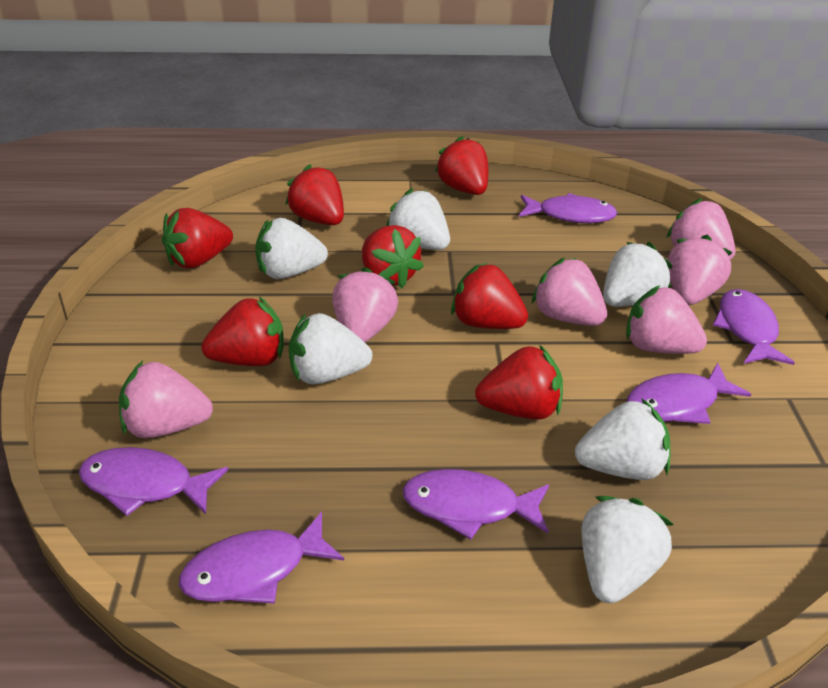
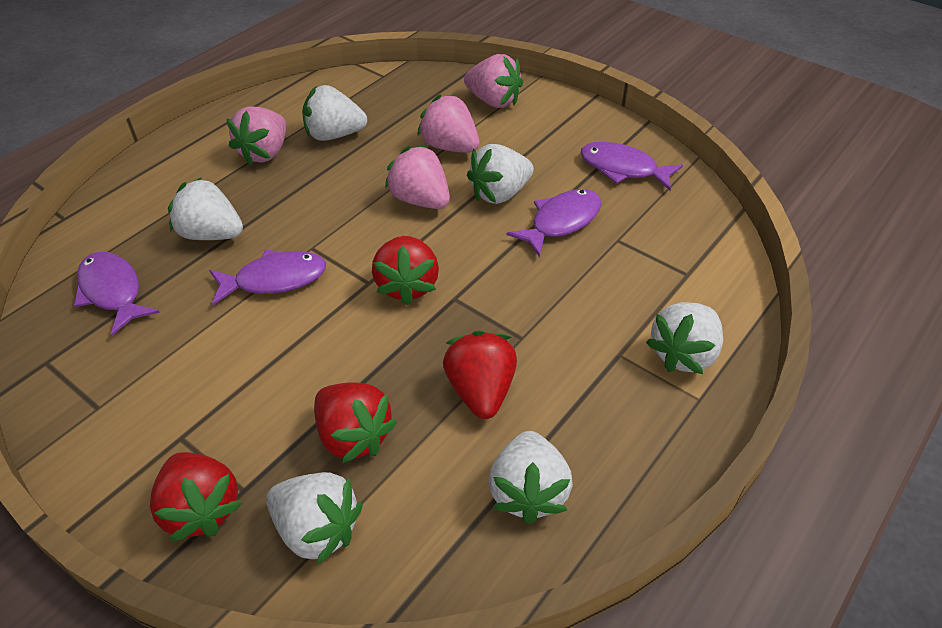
pink strawberry: [119,361,213,438] [332,267,398,342] [532,258,607,326] [626,285,707,354] [667,198,736,260] [667,235,733,305] = 6 -> [227,106,286,165] [385,145,450,209] [417,94,479,153] [464,54,523,108] = 4
purple fish: [79,447,228,516] [179,512,344,604] [402,469,549,540] [519,193,617,223] [627,363,751,424] [713,289,795,365] = 6 -> [74,252,160,335] [209,249,326,305] [507,189,601,257] [581,142,683,190] = 4
red strawberry: [162,208,233,268] [201,297,284,366] [285,164,344,225] [362,225,424,288] [435,136,488,195] [451,263,528,329] [475,345,563,419] = 7 -> [150,452,242,542] [314,382,397,463] [372,236,439,305] [443,330,517,419] = 4

